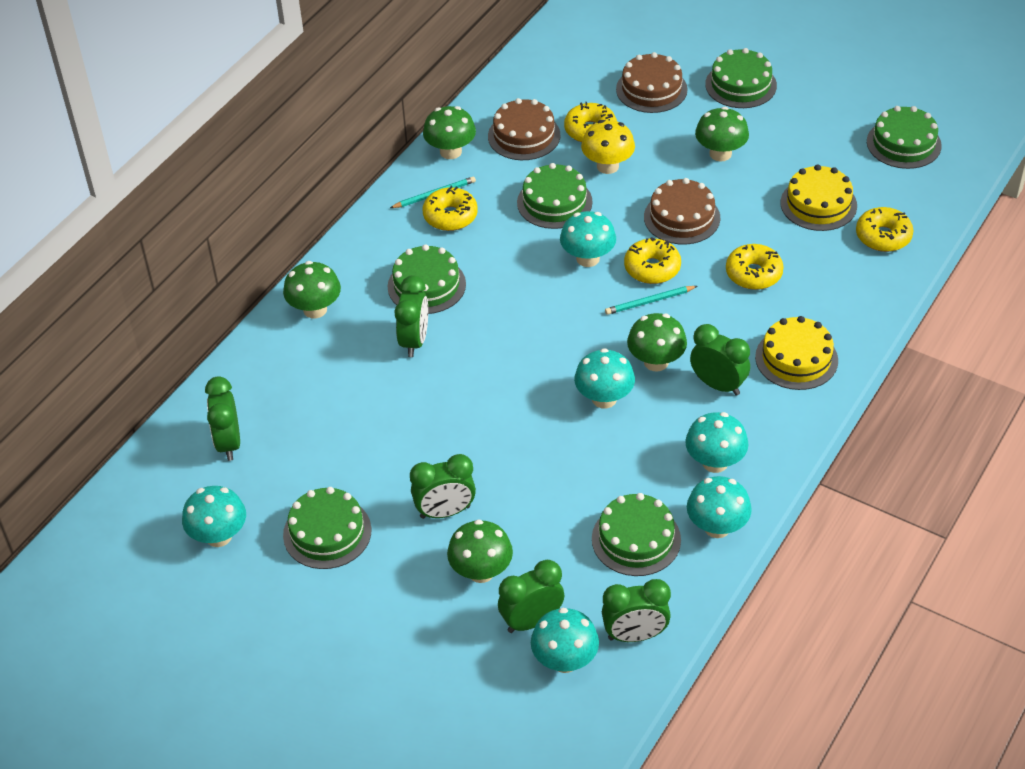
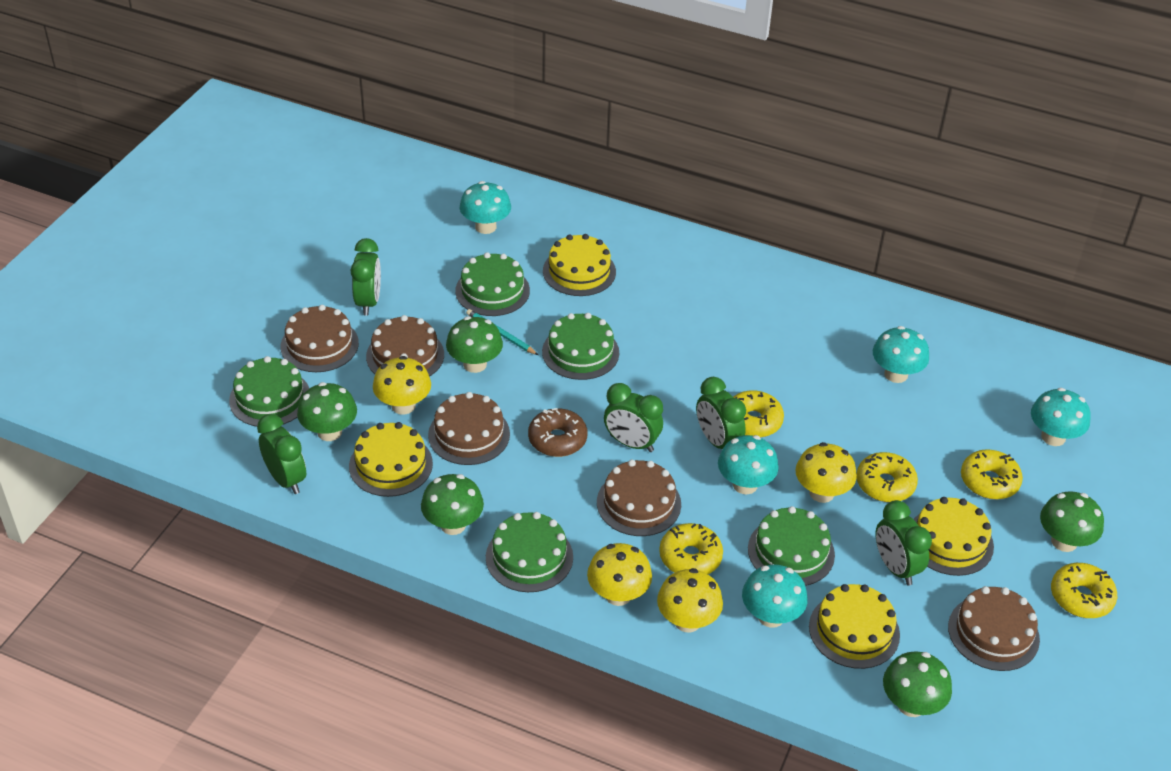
brown cake: [488,98,560,160] [616,52,687,113] [644,178,720,244] = 3 -> [281,305,359,372] [366,315,444,377] [428,392,510,465] [597,460,681,536] [948,586,1040,671] = 5
brown donut: none = 0 -> [528,408,587,457] = 1
green cake: [283,487,372,569] [388,244,466,314] [517,163,593,229] [592,493,681,576] [705,48,777,108] [867,106,942,169] = 6 -> [229,356,309,427] [455,252,530,316] [486,512,573,592] [542,313,619,380] [748,506,835,586] = 5
green clock: [205,376,240,461] [394,276,428,357] [410,454,476,519] [498,560,565,633] [602,579,671,642] [690,324,750,396] = 6 -> [257,414,306,494] [350,238,381,316] [604,383,663,452] [696,377,746,449] [876,500,932,586] = 5
turquoise mushroom: [182,486,246,547] [531,608,599,673] [560,211,616,267] [574,348,635,409] [685,412,748,473] [687,476,752,538] = 6 -> [460,181,511,234] [718,435,779,494] [742,564,808,628] [873,326,929,383] [1031,388,1091,446] = 5
turquoise pencil: [390,176,476,208] [605,286,697,315] = 2 -> [466,309,538,355] = 1
yellow cake: [755,316,838,390] [781,164,857,231] = 2 -> [349,422,433,497] [543,234,616,296] [809,584,900,669] [913,497,994,576] = 4
yellow mushroom: [581,120,635,174] = 1 -> [373,356,431,415] [587,543,652,606] [657,568,723,632] [795,442,857,503] = 4

